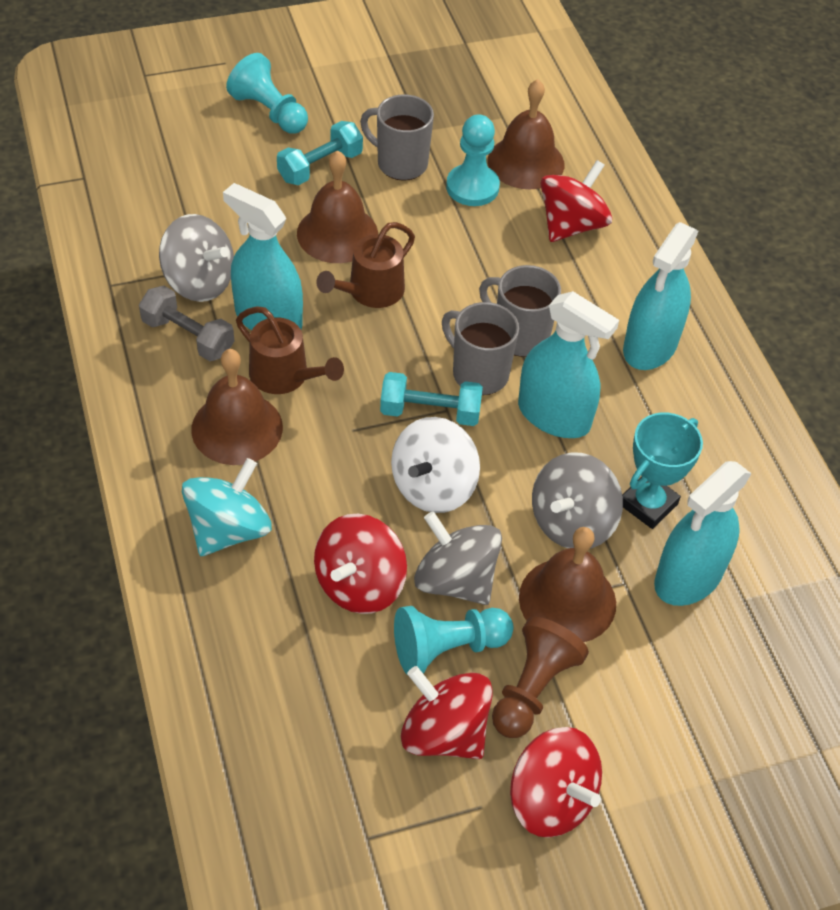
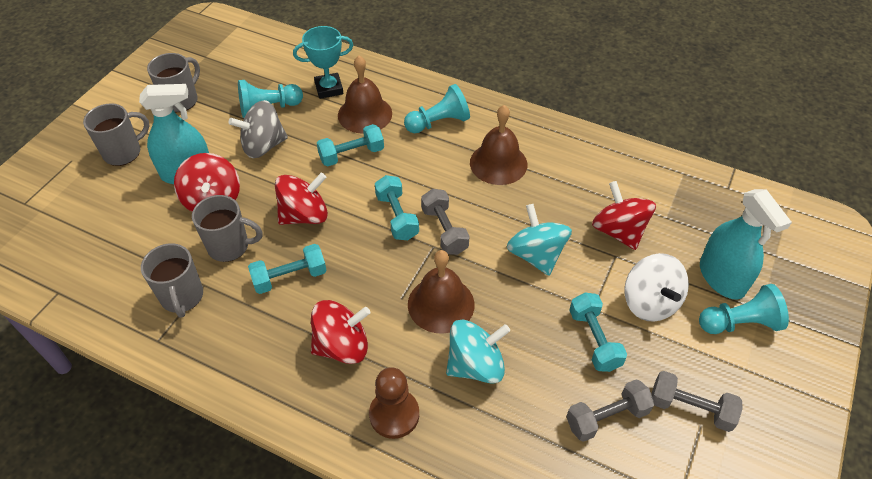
brown bell: [191,349,283,465] [297,150,378,263] [488,79,564,189] [519,527,616,642] = 4 -> [338,56,392,134] [408,250,474,333] [470,105,527,185] = 3
brown watering can: [236,306,344,394] [316,222,415,308] = 2 -> none = 0
grey dumbbell: [139,286,234,361] = 1 -> [421,189,469,255] [566,379,655,442] [651,371,743,432] = 3
grey mug: [360,95,434,181] [442,302,519,395] [479,265,561,357] = 3 -> [83,103,149,166] [141,243,203,318] [147,53,200,112] [192,195,262,262] = 4
grey spinning top: [159,214,234,302] [414,511,502,605] [532,452,623,549] = 3 -> [228,100,288,158] = 1
turquoise dumbbell: [277,121,363,185] [380,372,483,426] = 2 -> [248,244,327,294] [317,124,384,166] [375,175,419,240] [569,293,627,372] = 4
turquoise spinning top: [182,458,272,556] = 1 -> [446,319,510,384] [507,204,572,276] = 2
turquoise spray bottle: [223,183,303,330] [518,291,619,438] [623,222,698,370] [654,461,752,606] = 4 -> [139,84,209,184] [700,189,792,300] = 2

